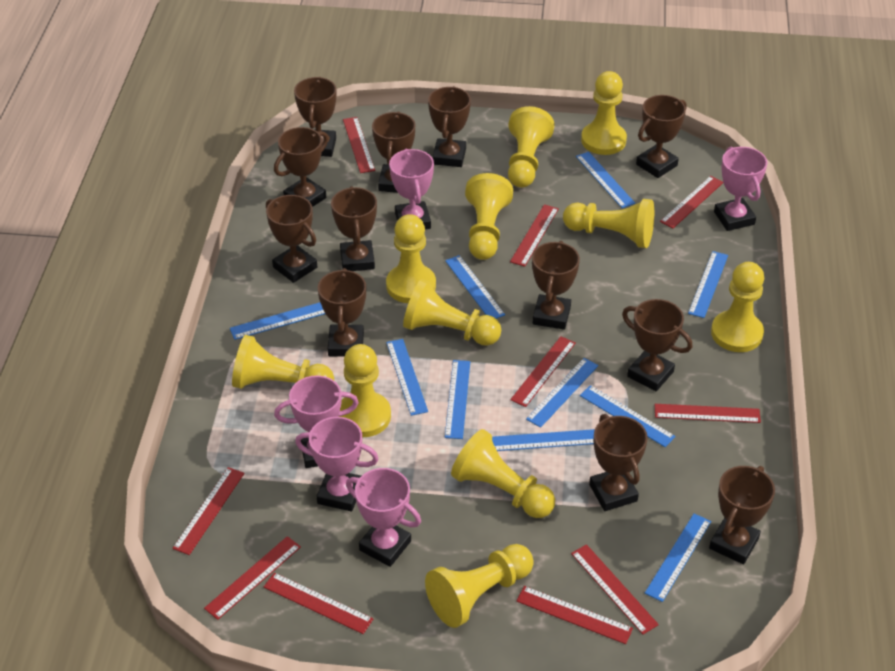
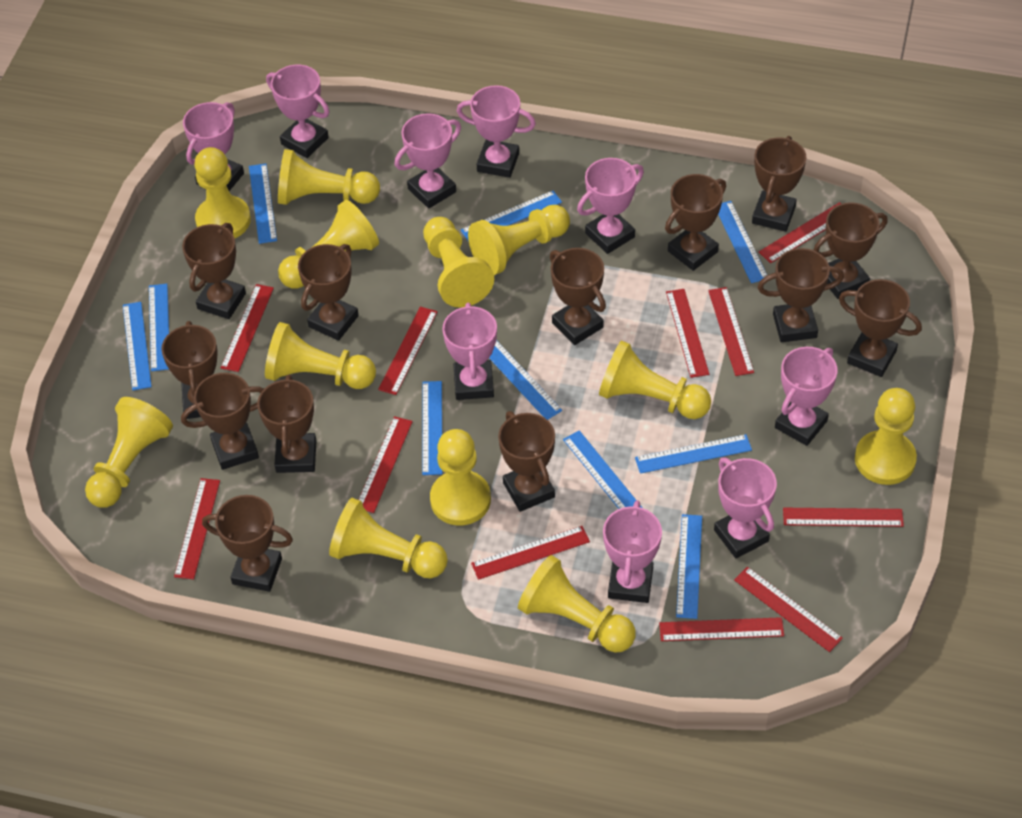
brown trophy: [266,195,317,283] [274,127,328,207] [294,77,336,157] [318,268,366,357] [331,186,377,271] [372,111,415,193] [428,86,471,167] [532,241,580,330] [589,414,648,511] [622,299,692,391] [636,95,687,178] [709,466,775,564] = 12 -> [161,321,218,419] [181,373,264,470] [182,223,246,319] [202,495,293,592] [257,375,316,473] [298,244,359,341] [498,411,555,512] [550,248,606,345] [665,174,726,271] [752,136,806,232] [758,248,844,342] [814,202,888,299] [839,279,922,377] = 13
pink trophy: [274,375,359,468] [295,417,379,511] [346,468,421,567] [389,149,434,229] [714,147,768,231] = 5 -> [183,102,244,191] [266,65,330,158] [395,113,461,208] [442,303,497,400] [457,85,536,178] [577,158,644,254] [603,500,662,603] [714,457,777,558] [775,347,837,446] = 9
red ruler: [173,467,244,555] [204,536,301,620] [264,572,373,634] [343,117,375,173] [510,204,559,267] [510,336,576,407] [516,586,633,644] [571,544,659,634] [655,404,761,423] [660,176,723,228] = 10 -> [174,478,220,579] [221,284,274,372] [359,416,413,513] [378,307,438,395] [471,526,590,580] [659,617,784,641] [666,289,709,378] [708,287,754,376] [734,567,843,652] [759,202,841,263] [783,508,904,527] = 11
yellow pawn: [232,335,334,389] [338,344,391,437] [386,214,436,303] [403,279,501,346] [425,544,534,628] [451,429,555,518] [465,173,513,260] [508,106,555,188] [563,199,654,248] [581,71,627,155] [711,262,764,352] = 11 -> [85,397,173,508] [194,147,251,238] [265,322,376,389] [278,149,380,205] [278,200,379,289] [329,498,448,578] [423,217,494,308] [430,429,491,525] [468,205,570,275] [518,555,636,653] [599,341,711,419] [855,388,917,485] = 12

